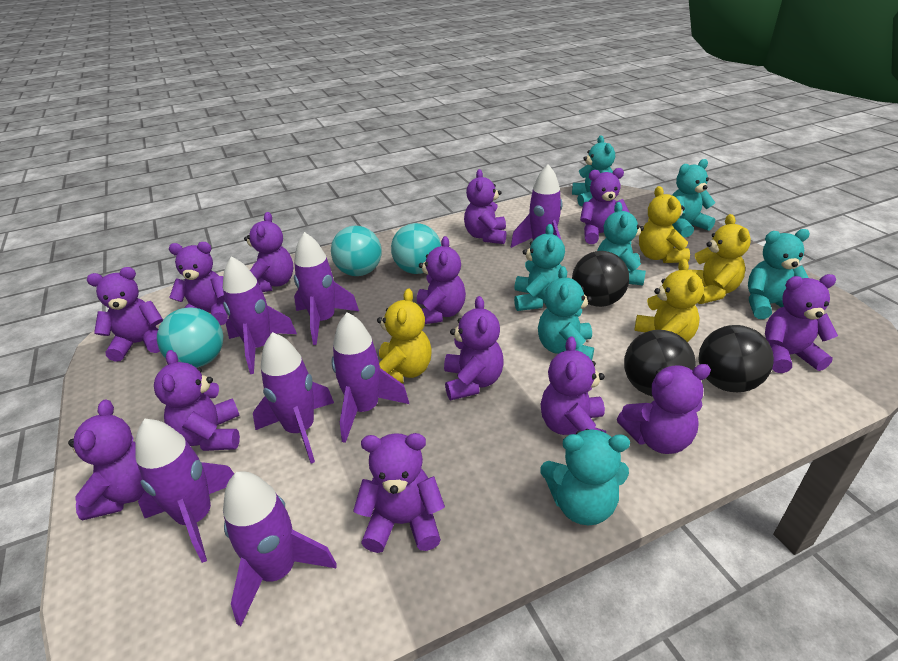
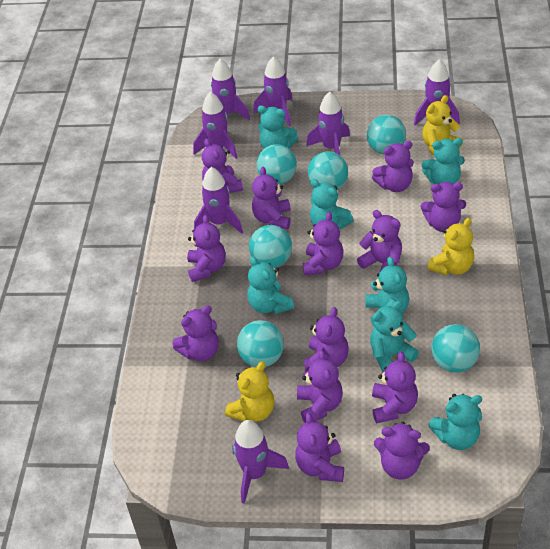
black ball: [572,251,629,307] [624,330,696,397] [698,325,774,392] = 3 -> none = 0
turquoise ball: [157,307,223,368] [331,226,382,276] [391,223,441,274] = 3 -> [237,320,284,367] [249,225,292,268] [257,144,297,184] [308,152,348,190] [367,115,406,154] [431,324,480,373] = 6
yellow teddy bear: [377,288,431,383] [634,259,704,342] [639,186,690,263] [688,214,751,304] = 4 -> [225,361,274,421] [422,95,463,155] [428,218,474,275] = 3

